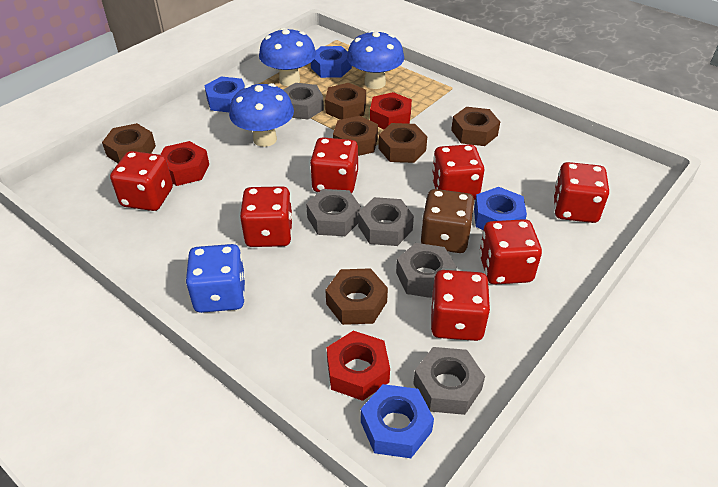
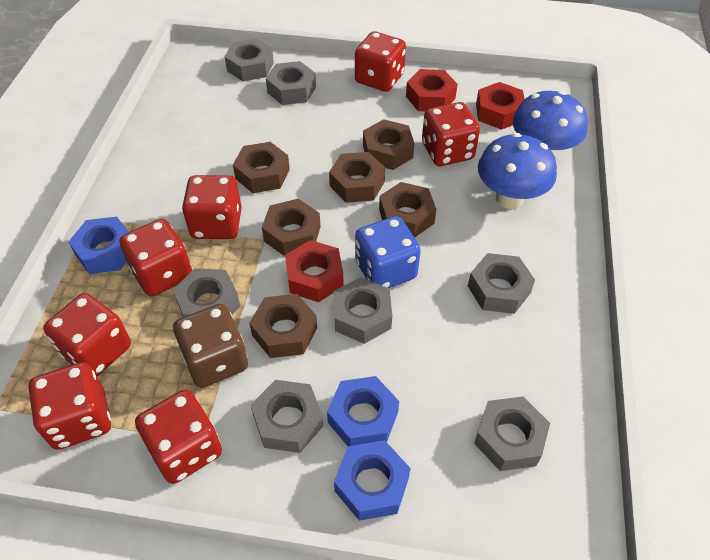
blue mushroom: [229,83,294,147] [259,28,316,86] [347,30,404,89] = 3 -> [478,133,557,209] [513,90,588,156] = 2
blue nut: [204,77,245,112] [311,46,352,78] [361,384,434,458] [474,187,527,230] = 4 -> [69,217,129,274] [327,376,399,446] [334,440,410,521] = 3
grey nut: [283,83,324,120] [306,189,361,236] [358,197,414,246] [396,243,457,298] [413,347,485,415] = 5 -> [173,268,240,317] [225,38,274,81] [251,380,324,453] [266,61,316,105] [333,277,392,344] [468,253,535,314] [474,396,550,471] = 7

